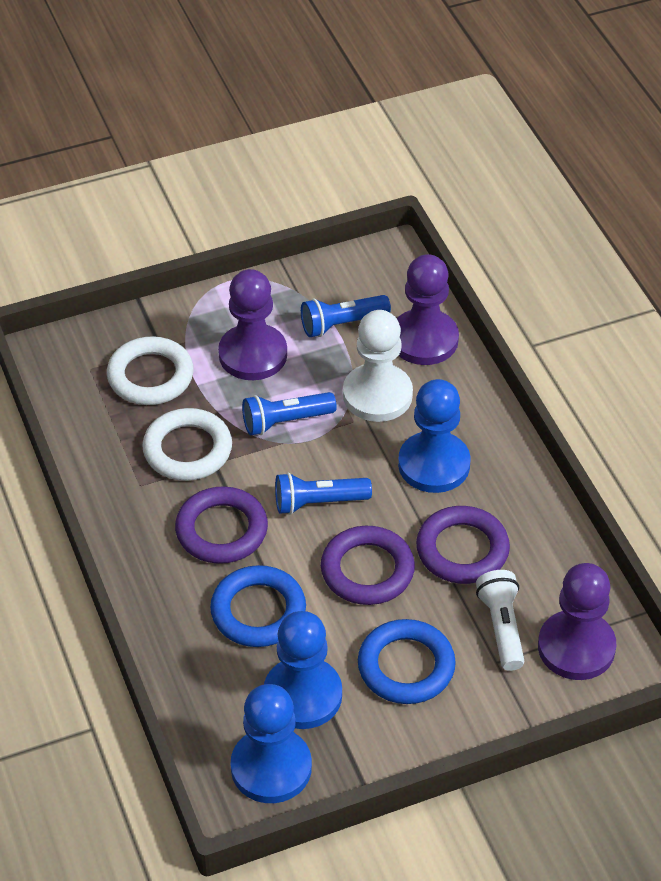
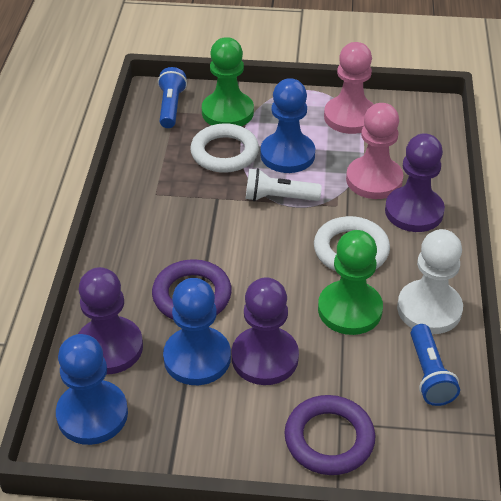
blue flashlight: [242,392,337,435] [275,472,372,515] [301,295,391,337] = 3 -> [158,67,187,128] [411,324,460,406] = 2
blue ring: [210,565,306,647] [358,619,456,704] = 2 -> none = 0
green pawn: none = 0 -> [202,37,254,126] [318,230,383,335] = 2
pink pawn: none = 0 -> [324,42,374,134] [346,103,403,199] = 2
purple ring: [175,486,268,564] [321,526,415,605] [416,506,510,584] = 3 -> [152,259,232,319] [284,395,375,475] = 2

